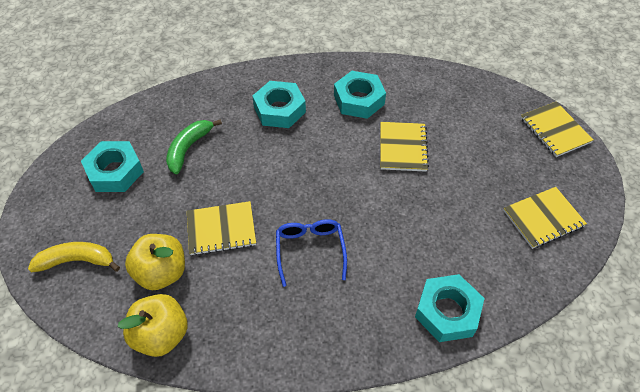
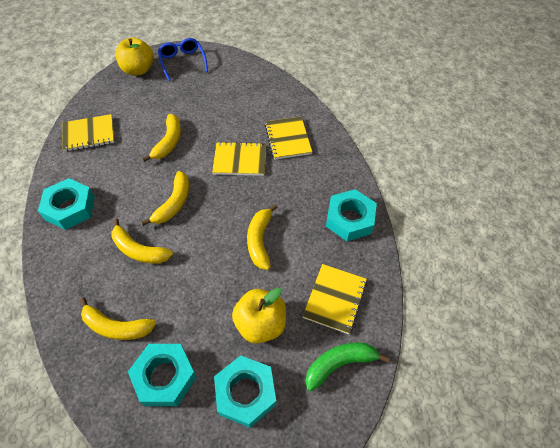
yellow banana: [28,242,120,272] = 1 -> [80,298,156,340] [111,218,173,264] [141,171,189,226] [142,114,181,162] [247,204,278,270] = 5

